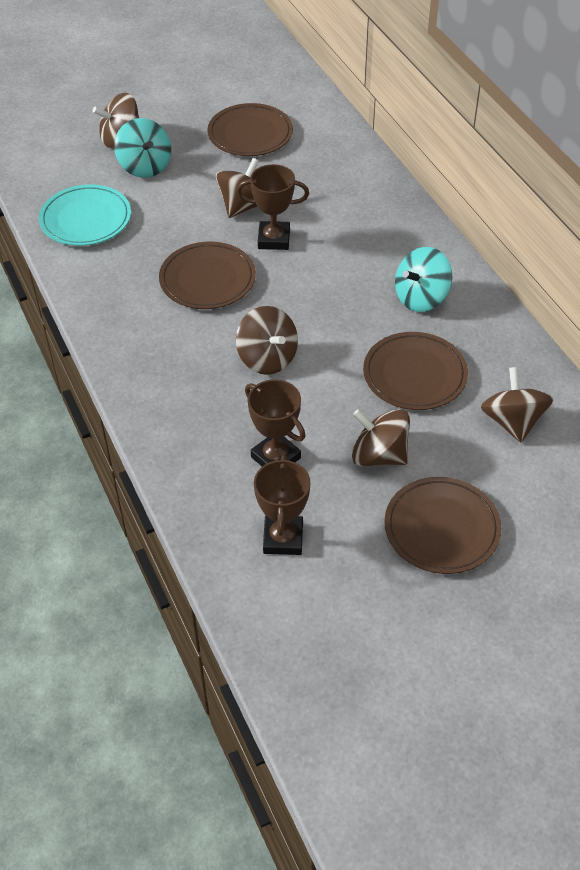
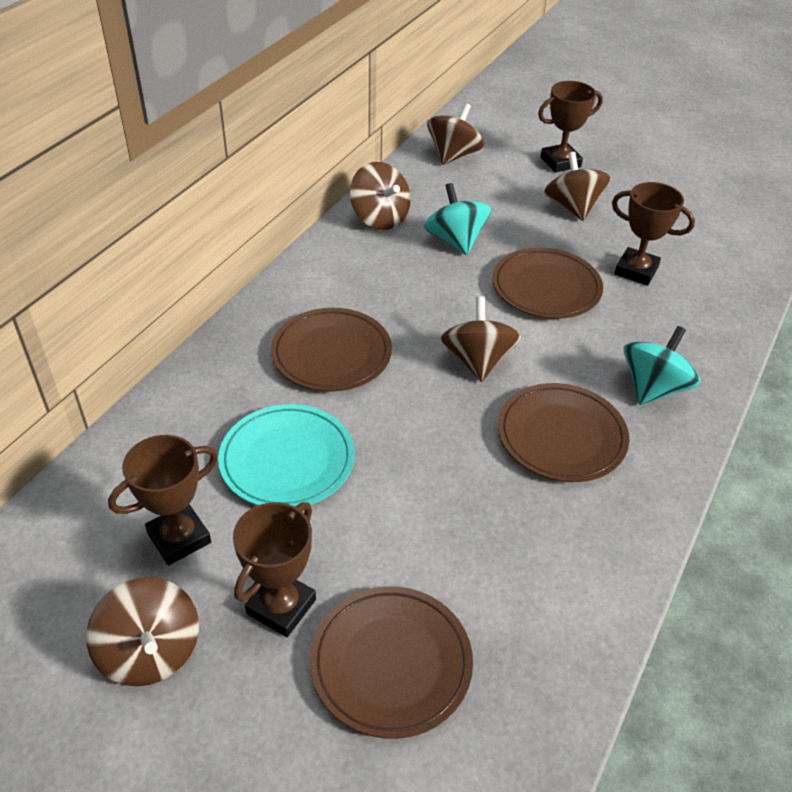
brown trophy: [237,164,309,250] [245,379,305,466] [254,455,310,555] = 3 -> [108,435,218,565] [233,502,316,637] [538,81,603,172] [612,182,695,286] = 4

